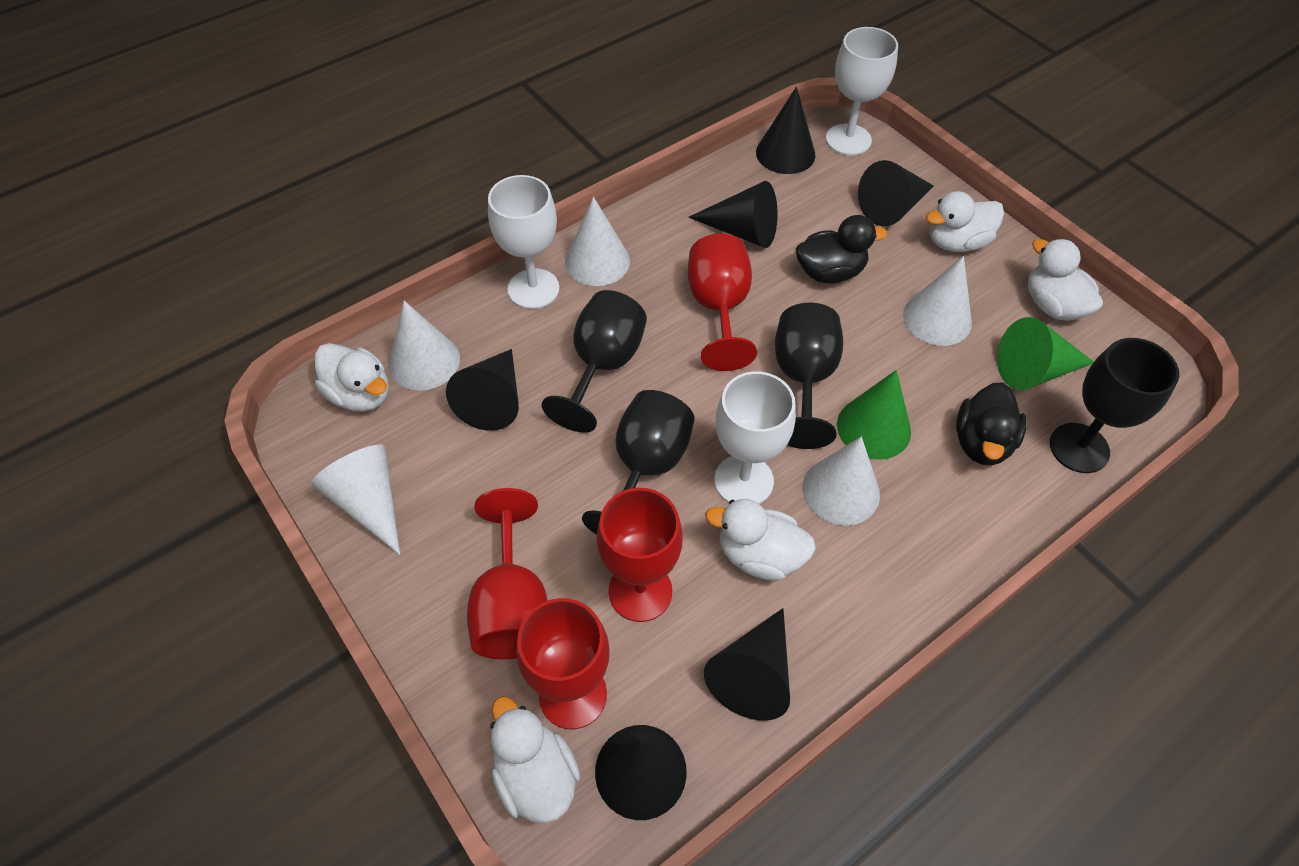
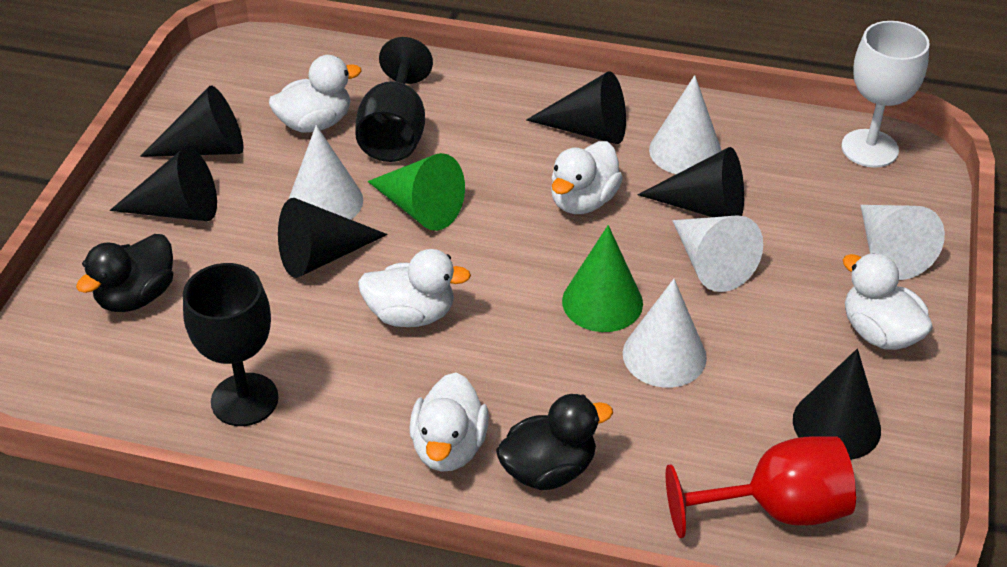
black goblet: [541,290,647,433] [582,390,695,535] [775,303,843,449] [1050,338,1179,473] = 4 -> [183,263,279,426] [355,37,433,162] = 2
red goblet: [467,488,548,659] [516,598,610,729] [597,488,683,622] [688,233,757,371] = 4 -> [666,436,856,538] = 1
white goblet: [488,175,560,309] [714,371,796,504] [826,27,898,155] = 3 -> [841,21,930,168] = 1

